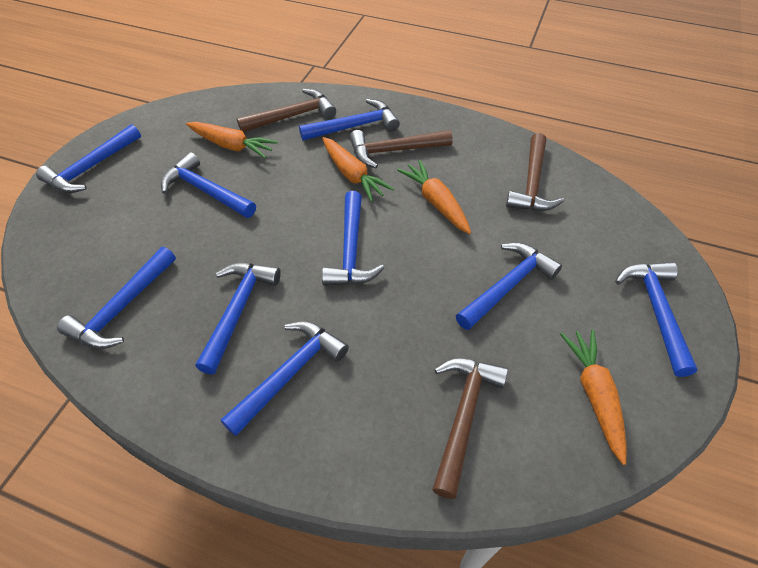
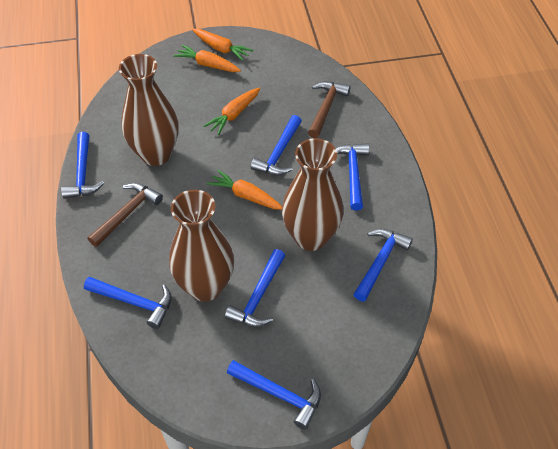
blue hammer: [36,124,141,193] [57,247,176,349] [161,152,256,218] [195,263,281,374] [221,321,349,436] [299,99,400,141] [322,191,384,286] [456,243,562,330] [615,262,697,377] = 9 -> [61,132,104,199] [84,277,172,329] [225,249,285,327] [227,360,321,430] [251,115,301,176] [336,143,369,211] [353,229,413,302] = 7
brown hammer: [237,89,336,132] [349,130,453,168] [432,358,508,499] [506,133,564,211] = 4 -> [88,183,163,247] [308,81,351,138] = 2
brown vase: none = 0 -> [119,54,179,166] [169,190,234,302] [282,138,344,251] = 3

